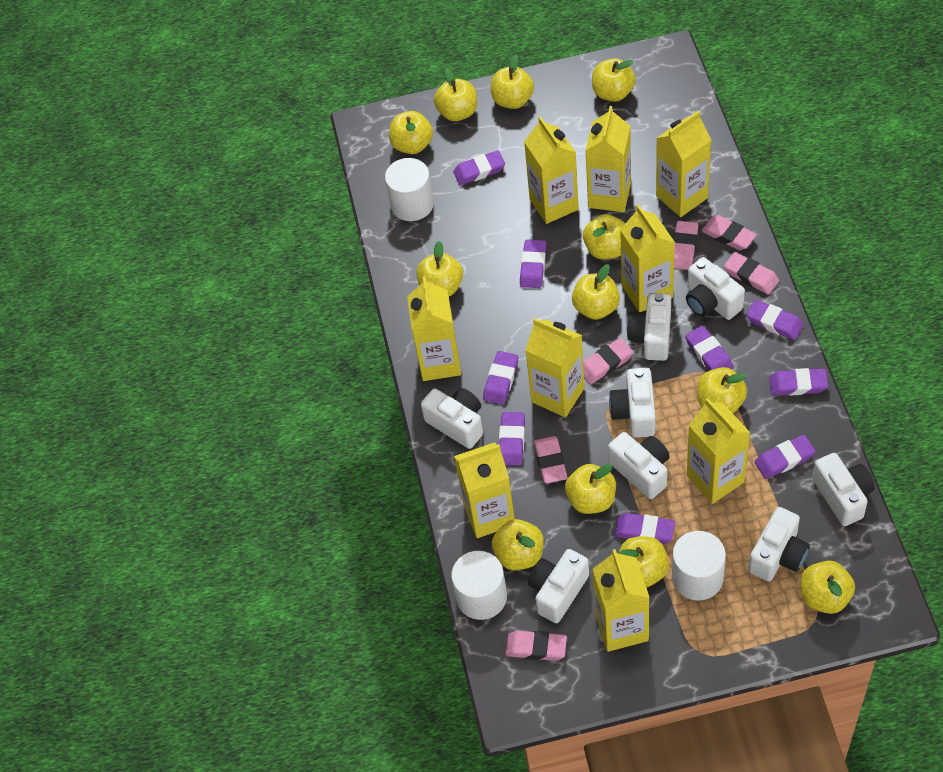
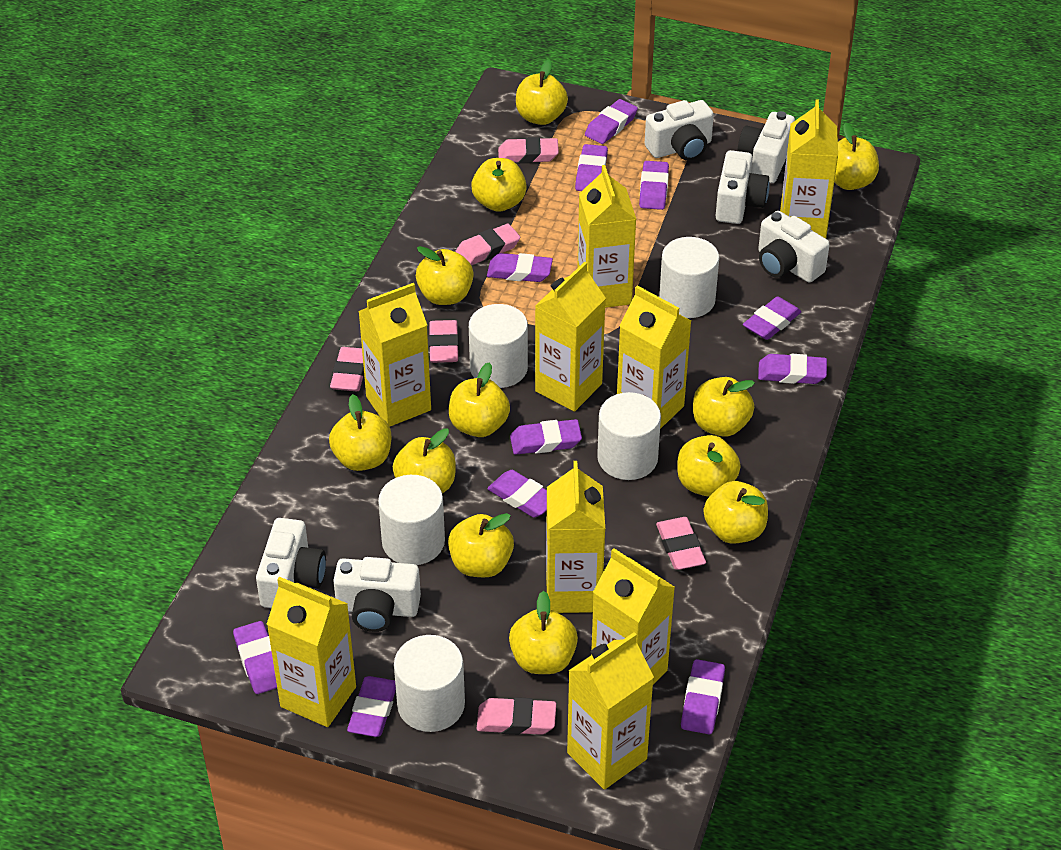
purple eraser: [453,150,505,185] [483,351,518,405] [499,412,525,466] [520,239,546,288] [615,513,675,544] [685,326,733,371] [746,300,803,340] [755,435,816,479] [769,368,828,396] = 9 -> [233,621,277,694] [347,676,396,737] [487,253,553,282] [487,470,547,518] [510,419,582,455] [575,144,608,191] [585,99,638,144] [639,161,669,210] [681,659,725,734] [743,296,801,340] [758,354,827,384] = 11
white camera: [421,388,483,449] [528,549,589,623] [608,432,670,499] [609,368,656,438] [627,293,671,361] [686,257,745,320] [748,507,810,581] [812,453,875,526] = 8 -> [256,518,326,608] [333,557,421,632] [645,100,714,161] [716,150,770,224] [737,111,795,183] [758,211,830,283] = 6
white cylinder: [385,158,434,221] [451,551,507,620] [672,531,726,601] = 3 -> [378,475,445,565] [394,635,465,732] [469,304,528,388] [597,392,661,480] [659,237,719,318] = 5

